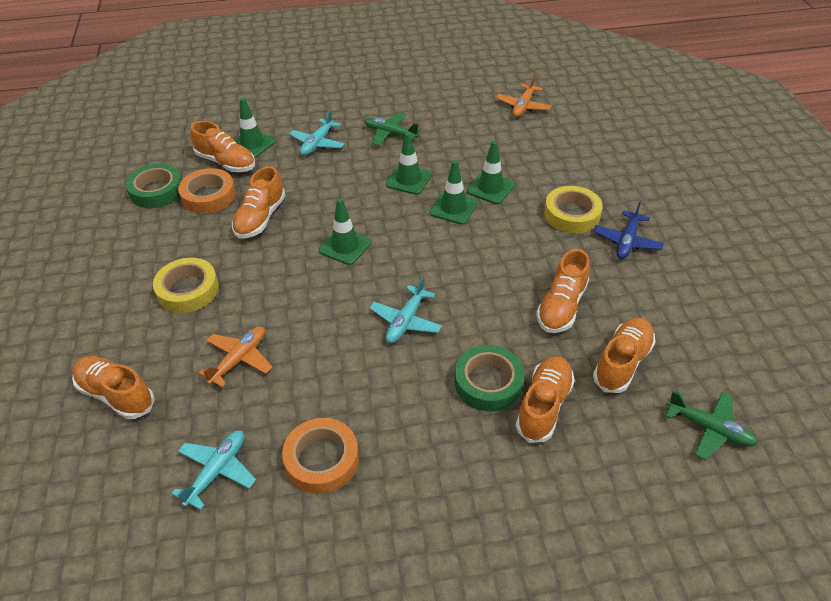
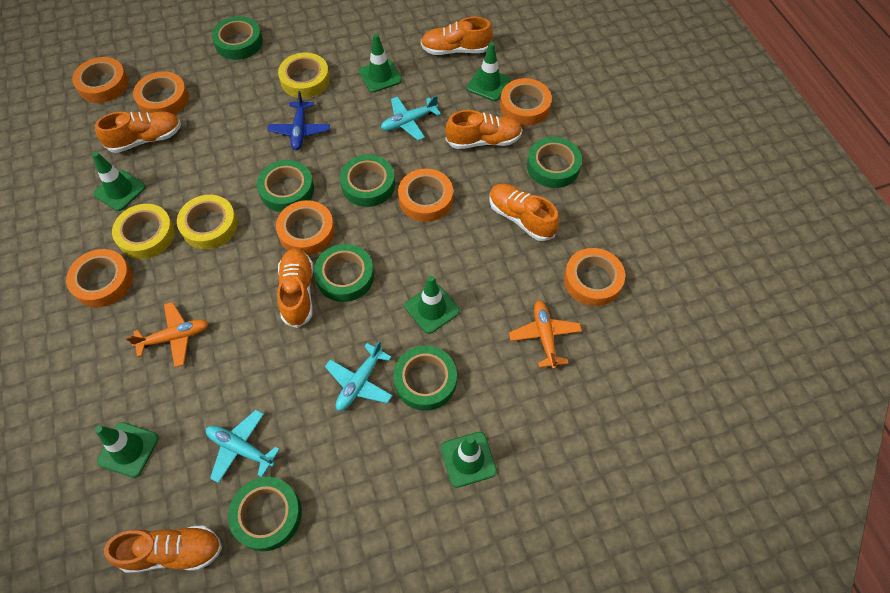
green plane: [365,113,421,146] [666,391,758,460] = 2 -> none = 0
green tape: [126,164,182,208] [454,345,524,411] = 2 -> [212,16,263,60] [228,477,302,551] [257,160,314,212] [314,244,374,302] [340,155,395,207] [393,346,457,411] [527,137,582,188] = 7
green traffic cone: [235,98,276,158] [319,198,371,265] [386,132,432,195] [430,160,478,225] [467,141,515,204] = 5 -> [92,152,146,211] [95,422,159,478] [359,34,402,92] [405,276,460,334] [441,432,497,488] [467,42,511,101] = 6
orange tape: [178,168,236,214] [282,418,359,494] = 2 -> [66,249,133,307] [72,57,129,103] [133,71,189,115] [276,200,335,255] [398,169,453,222] [500,78,552,126] [564,248,625,306] = 7
yellow tape: [153,258,219,313] [544,186,603,233] = 2 -> [112,204,175,259] [177,195,238,249] [278,52,330,98] = 3

